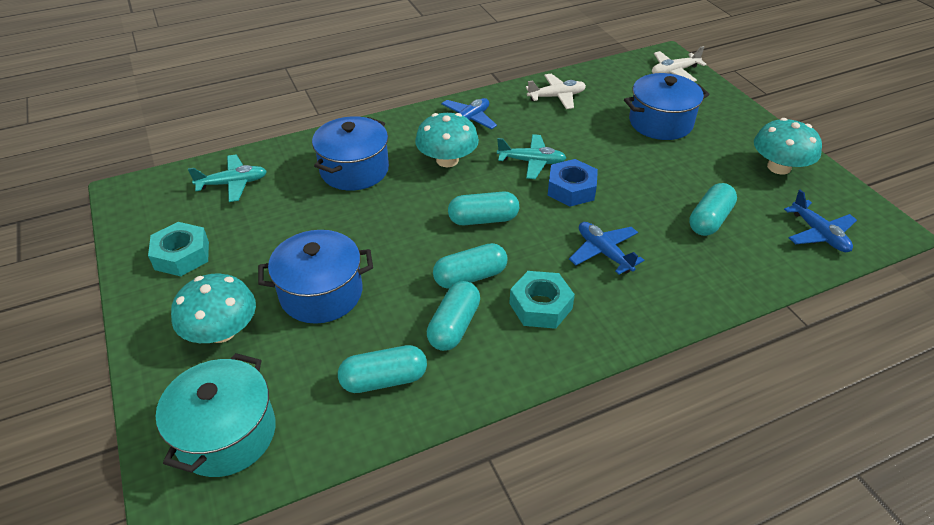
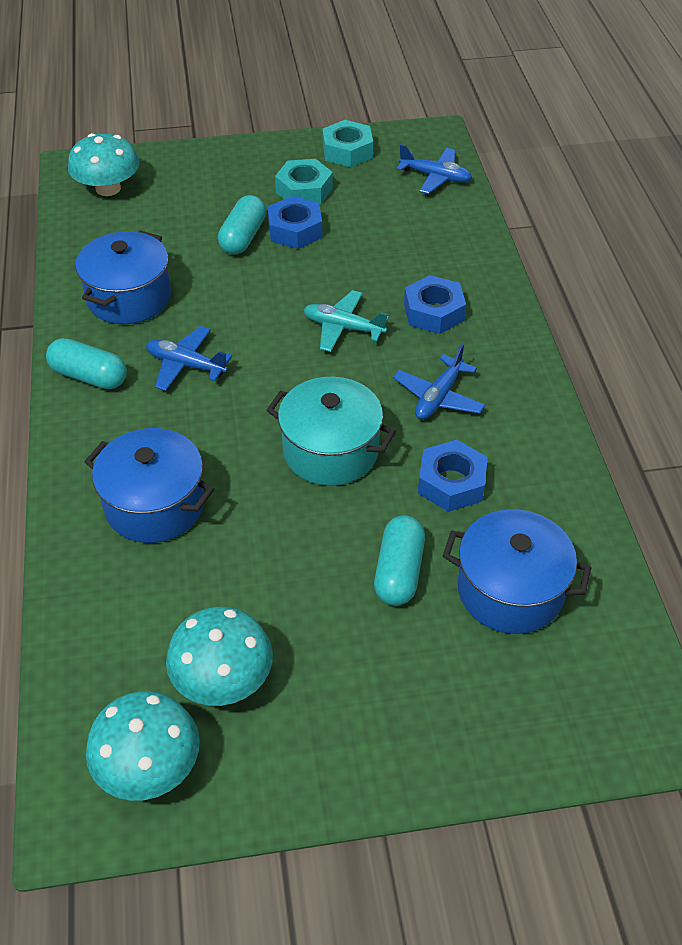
blue nut: [548,159,598,207] = 1 -> [268,196,322,249] [404,275,466,334] [418,440,488,512] = 3
turquoise capsule: [338,345,427,393] [427,281,480,351] [433,243,507,289] [448,191,519,225] [689,183,737,236] = 5 -> [46,338,127,389] [218,195,266,254] [374,515,425,606] = 3
turquoise plane: [188,154,267,202] [497,134,566,179] = 2 -> [303,290,389,352] = 1
white plane: [526,73,586,109] [652,46,707,82] = 2 -> none = 0

